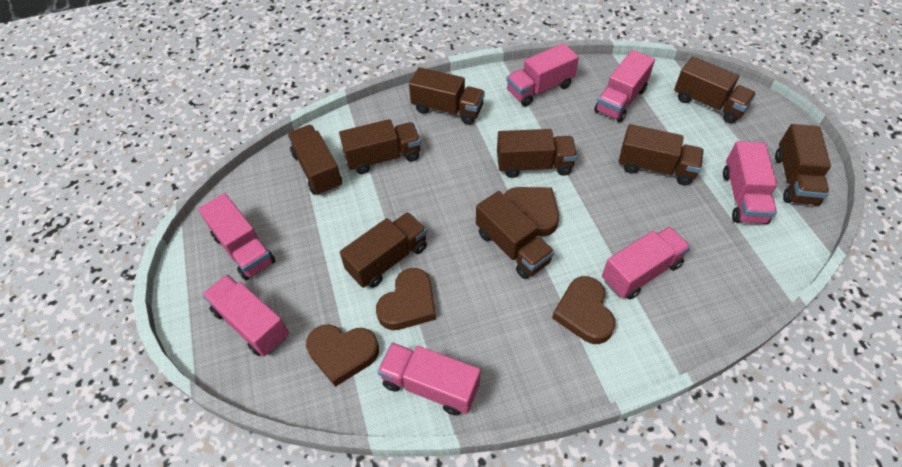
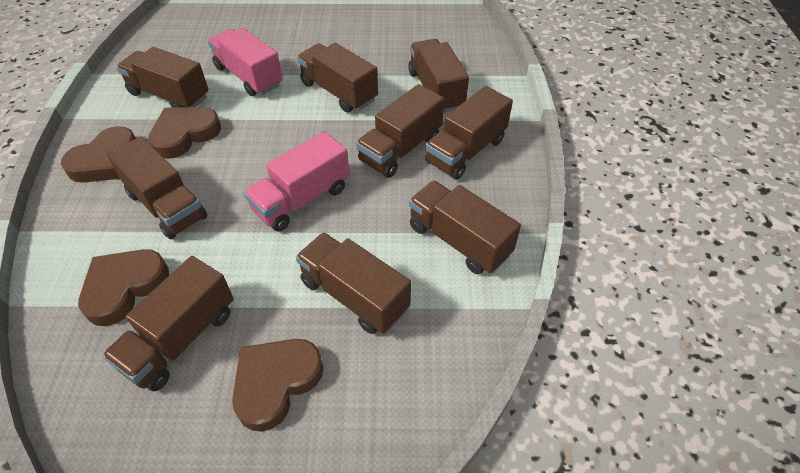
pink truck: [198,193,275,280] [202,274,289,357] [377,342,481,416] [507,43,579,106] [594,50,655,122] [602,227,691,299] [723,141,777,224] = 7 -> [208,28,283,96] [243,131,350,232] = 2

